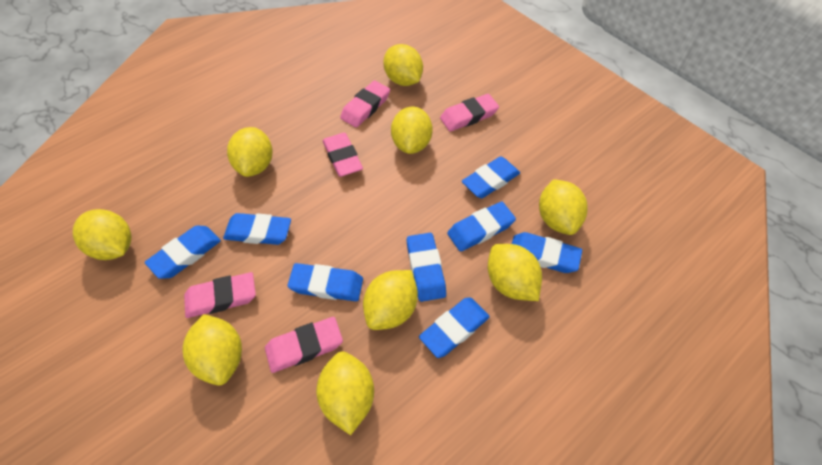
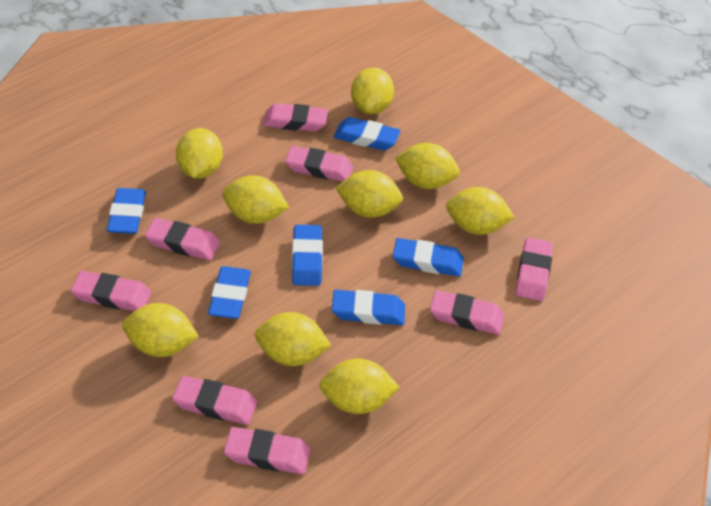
blue eraser: [145,226,221,279] [223,213,291,245] [287,263,363,301] [407,233,446,302] [419,297,490,358] [447,202,516,251] [462,156,520,198] [512,232,582,273] = 8 -> [107,188,146,234] [208,266,251,319] [292,225,323,286] [332,290,405,325] [333,117,401,151] [393,238,464,276] = 6
pink eraser: [184,272,256,318] [265,317,343,373] [323,133,363,177] [340,81,390,128] [440,94,499,131] = 5 -> [71,271,151,311] [145,218,220,260] [172,376,257,425] [224,427,310,474] [263,103,328,132] [285,146,353,182] [430,290,504,335] [516,237,553,301] = 8

